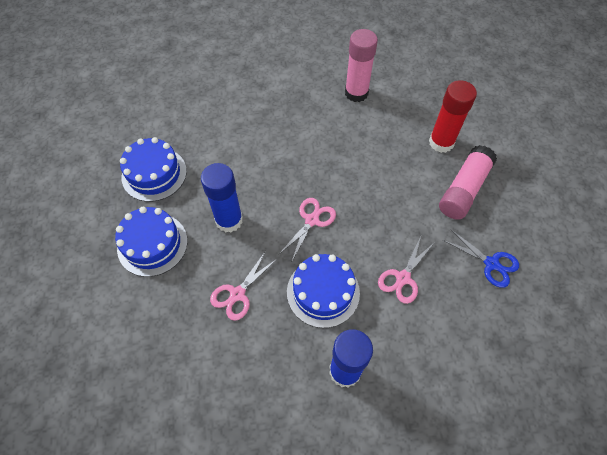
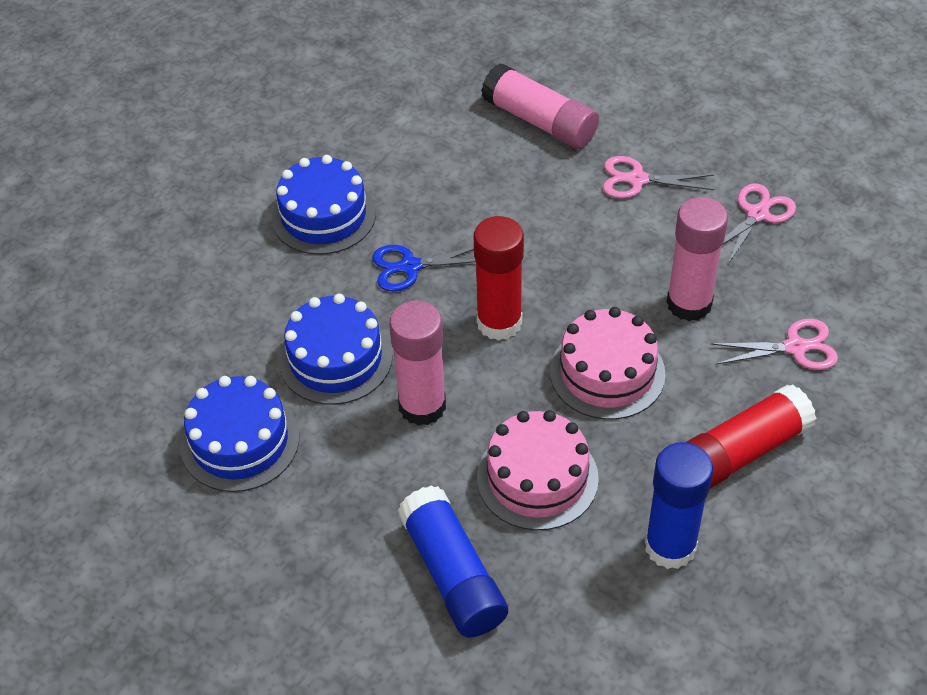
pink cake: none = 0 -> [477,410,599,530] [550,307,666,420] = 2
pink glue stick: [345,29,378,102] [439,145,497,220] = 2 -> [389,301,446,426] [481,63,599,149] [667,197,728,321] = 3
red glue stick: [429,80,477,153] = 1 -> [474,216,524,341] [686,384,817,489] = 2

